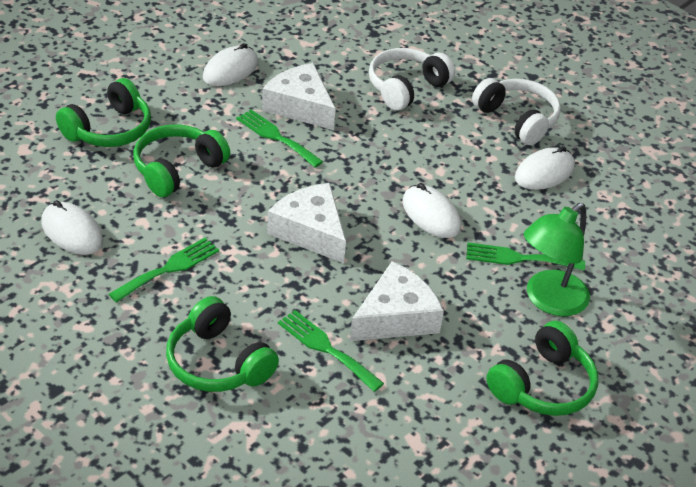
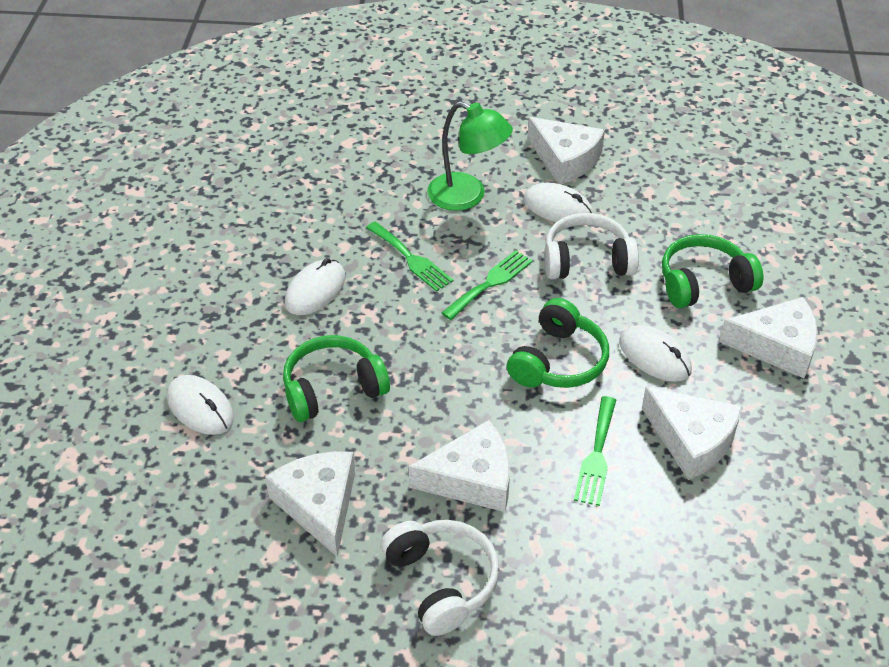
green fork: [109,238,219,302] [236,110,323,167] [278,310,384,392] [466,242,585,270] = 4 -> [366,222,454,292] [442,250,533,320] [574,396,616,506] = 3
green headphones: [56,78,151,147] [133,124,230,197] [166,296,279,392] [486,321,598,416] = 4 -> [283,335,390,422] [507,298,609,388] [662,234,763,308] = 3
white cheese: [262,63,336,130] [267,183,346,263] [350,261,444,341] = 3 -> [265,451,355,557] [409,420,510,512] [528,117,605,184] [642,387,743,480] [719,297,818,378] = 5

